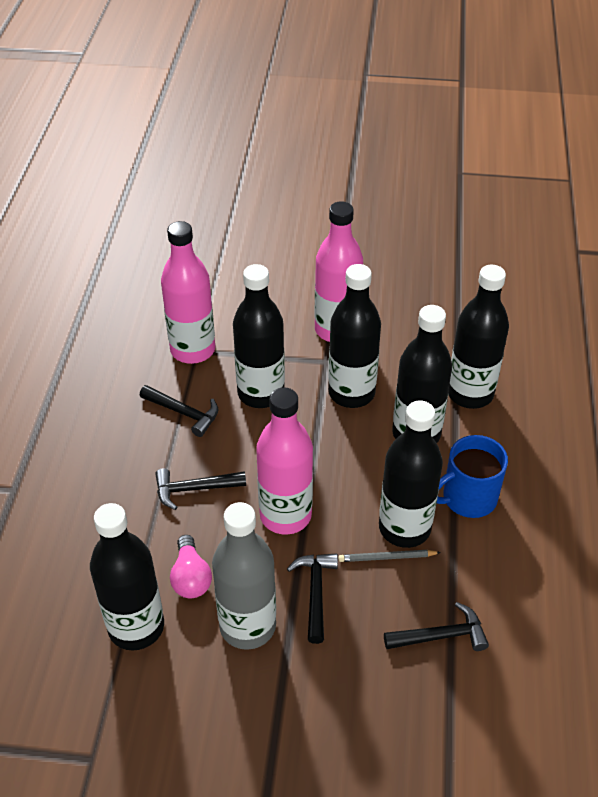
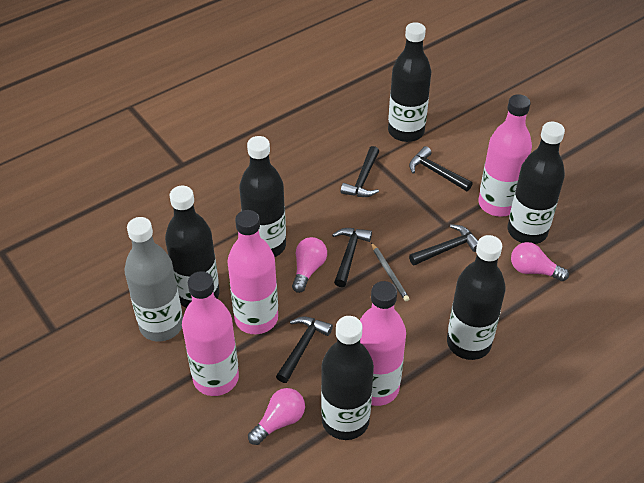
black hammer: [140,385,218,437] [155,468,246,510] [287,553,338,644] [384,602,489,651] = 4 -> [276,316,333,383] [332,228,372,287] [341,146,379,197] [409,146,473,191] [409,224,478,266] = 5
blue mug: [437,435,508,518] = 1 -> none = 0
pink bottle: [161,221,215,364] [256,387,313,535] [314,202,363,342] = 3 -> [182,271,239,396] [227,210,278,334] [360,281,406,406] [479,94,532,217] = 4
pink light bulb: [170,535,212,598] = 1 -> [248,388,305,445] [292,237,327,293] [511,242,569,281] = 3

